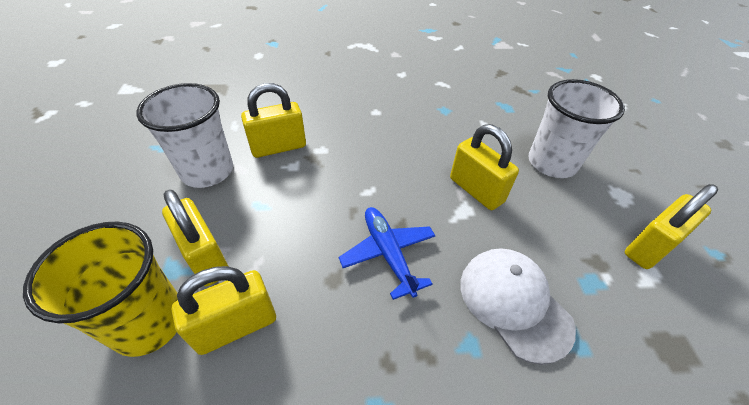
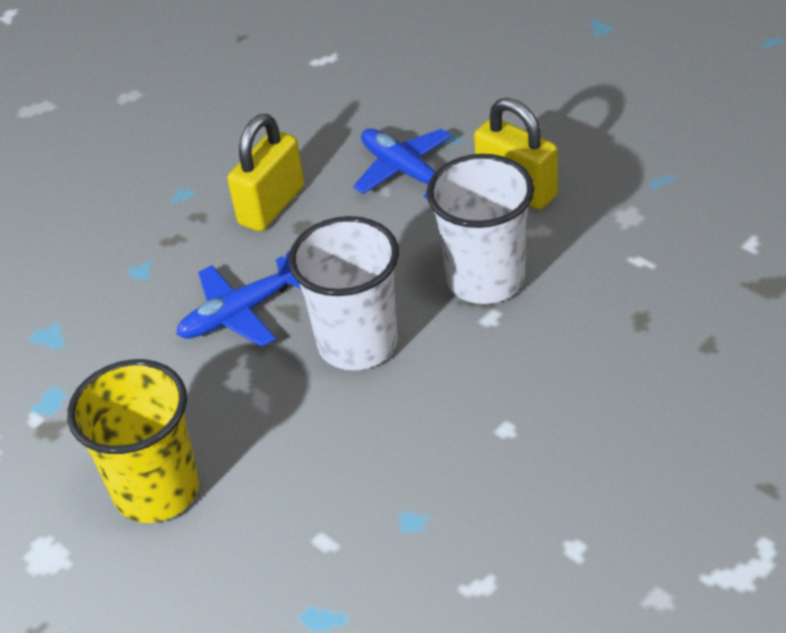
blue plane: [338,207,436,300] = 1 -> [176,251,301,347] [353,129,451,199] = 2
white cap: [460,248,576,365] = 1 -> none = 0
yellow padlock: [162,189,229,286] [171,266,276,355] [241,83,306,158] [450,124,519,210] [625,184,718,269] = 5 -> [227,114,305,231] [474,98,558,210] = 2

